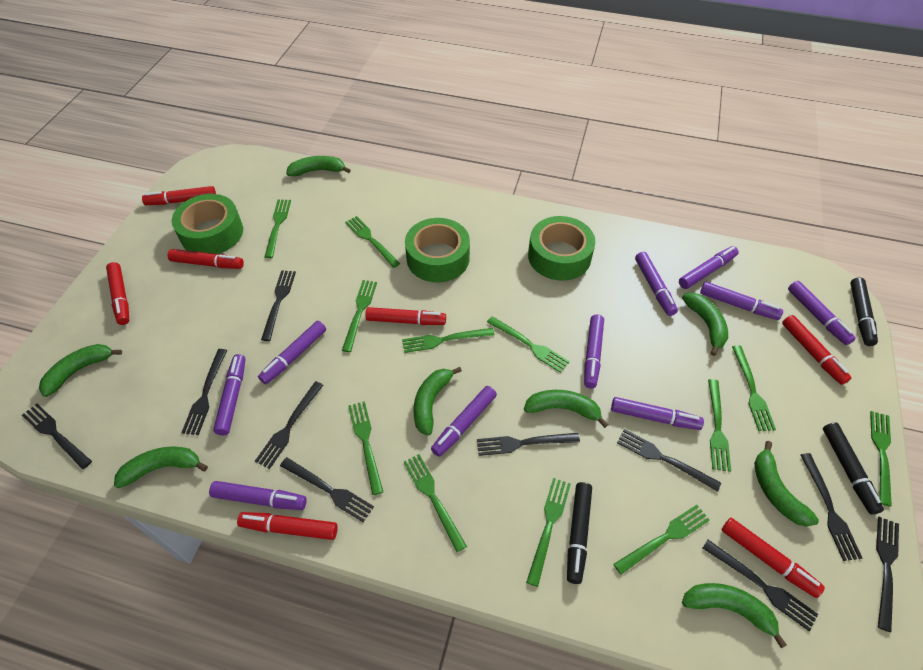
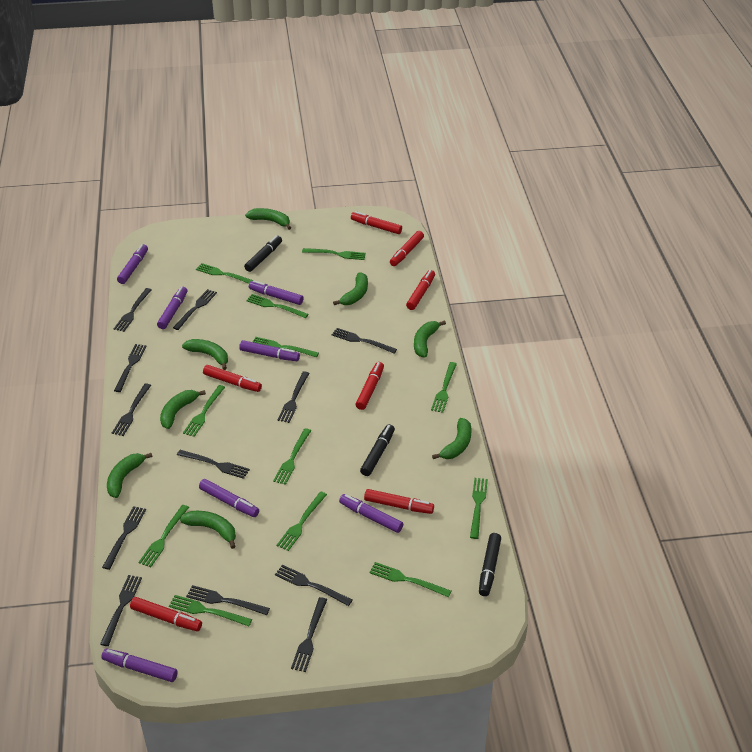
black fork: [22,404,92,469] [181,349,227,435] [255,381,324,469] [261,270,296,341] [280,457,374,522] [477,433,580,456] [617,429,721,492] [703,540,818,631] [801,453,862,561] [876,517,899,632] = 10 -> [100,575,142,646] [102,506,146,570] [112,383,151,436] [114,288,152,332] [114,344,147,392] [173,289,217,330] [177,450,250,479] [186,585,270,615] [275,565,352,606] [277,371,310,423] [291,597,327,672] [332,328,397,353] = 12
green tape: [172,194,243,254] [405,218,470,282] [528,216,595,281] = 3 -> none = 0
purple marker: [209,481,307,510] [213,354,246,435] [258,321,326,384] [431,386,497,457] [584,314,604,388] [611,397,704,430] [635,252,678,316] [679,246,739,289] [700,282,783,320] [788,281,856,345] = 10 -> [101,649,178,682] [117,244,148,284] [157,287,187,329] [199,479,259,517] [239,340,300,361] [249,280,303,305] [339,494,403,533] = 7

